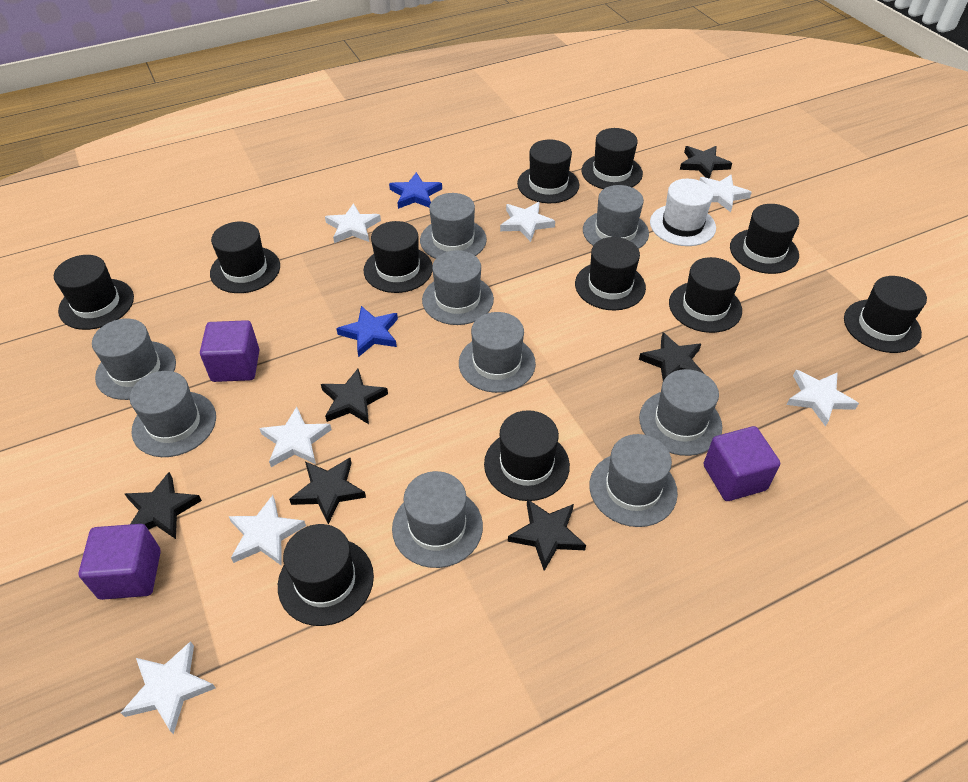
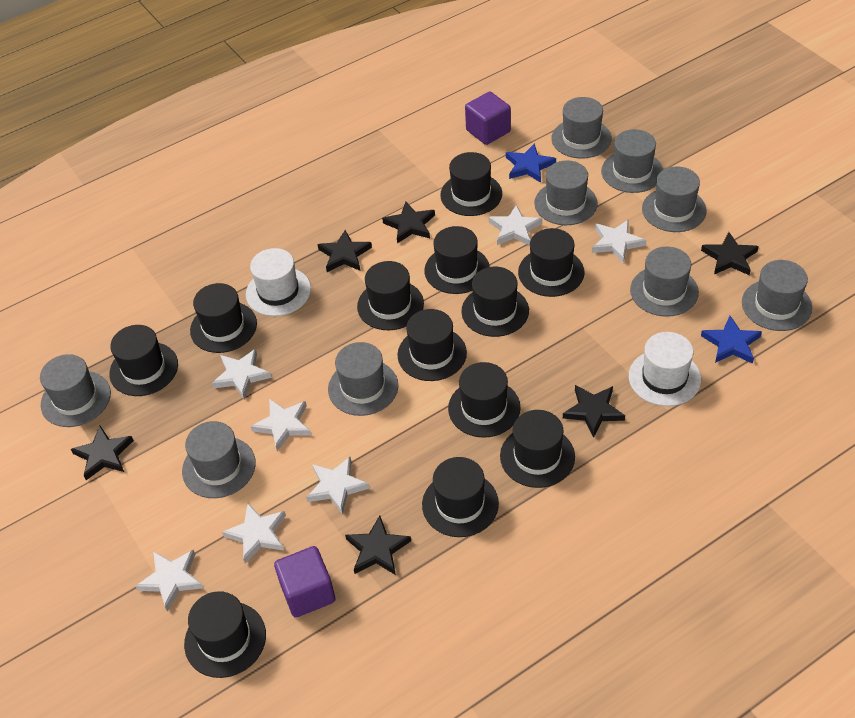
black hat: [54,255,134,330] [210,222,280,293] [278,524,374,626] [363,221,433,293] [484,410,570,501] [517,139,579,203] [575,237,646,310] [582,128,643,189] [669,257,742,333] [730,204,799,274] [844,276,927,353] = 11 -> [109,325,178,396] [184,591,266,678] [190,283,257,353] [357,261,424,330] [397,309,467,381] [422,457,499,537] [424,226,490,294] [440,152,502,216] [448,362,521,438] [461,267,529,337] [500,410,575,488] [518,228,585,297] = 12
purple cube: [79,524,161,600] [200,320,260,382] [703,426,780,501] = 3 -> [274,546,336,618] [465,91,511,145] = 2
white hat: [650,179,716,246] = 1 -> [246,248,311,316] [629,332,701,406] = 2

